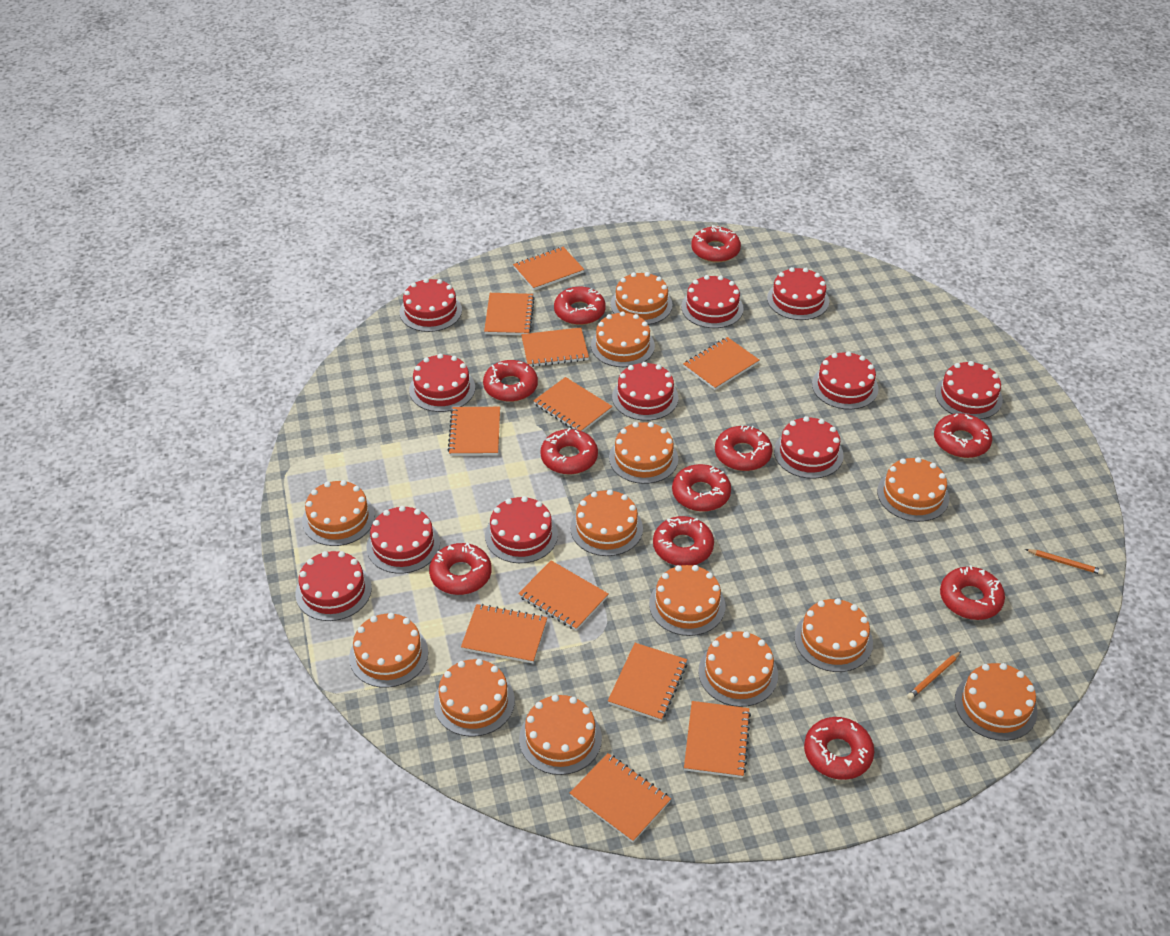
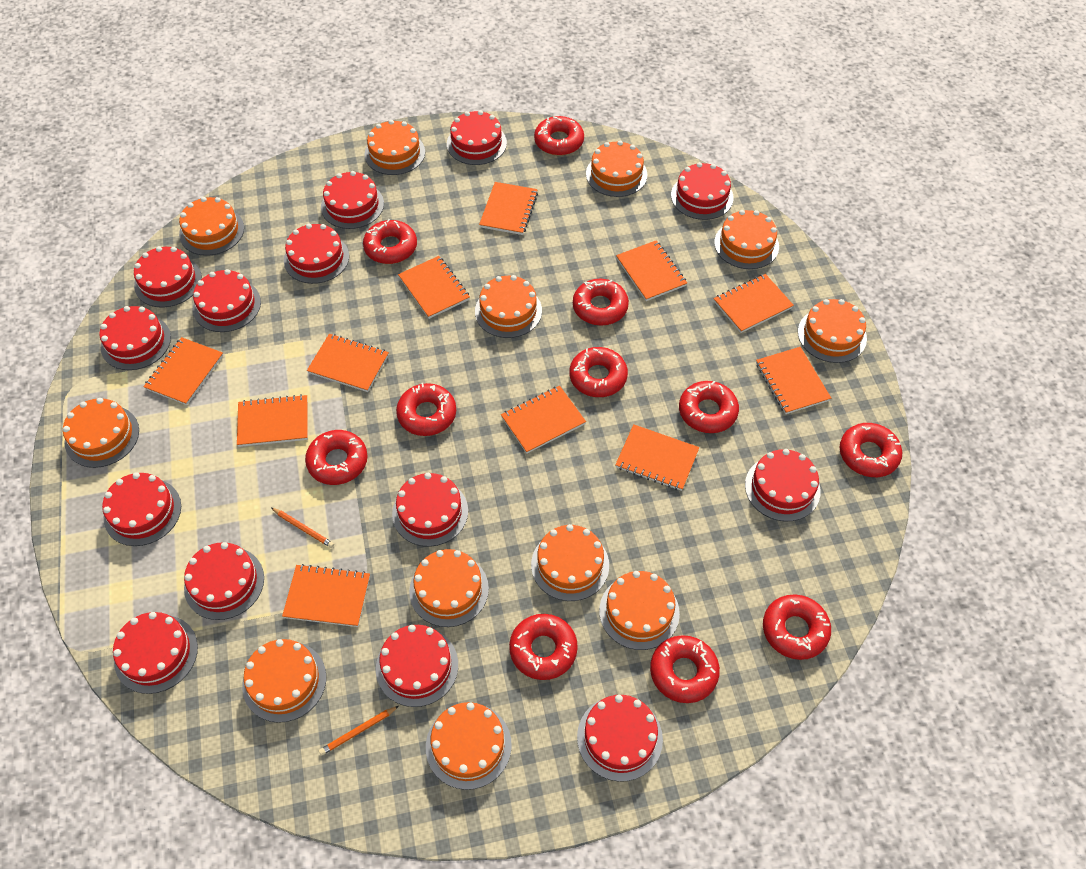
orange cake: [302,480,375,546] [349,613,428,688] [434,659,515,737] [519,695,602,775] [570,489,643,556] [591,311,655,367] [609,422,678,484] [610,272,673,325] [649,565,725,636] [698,631,778,707] [794,598,873,672] [877,457,949,522] [955,663,1038,741] = 13 -> [63,398,139,468] [179,197,244,256] [242,639,326,723] [365,120,425,175] [409,549,489,627] [426,702,512,790] [475,275,542,338] [531,524,609,601] [586,140,647,197] [599,571,680,650] [714,210,779,269] [798,299,867,363] = 12
red cake: [296,551,372,621] [366,506,440,574] [400,278,462,332] [409,354,475,412] [485,496,558,563] [612,362,678,421] [681,275,744,328] [767,267,829,320] [774,416,844,479] [812,351,878,410] [935,361,1003,419] = 11 -> [99,306,171,370] [102,472,181,546] [113,612,198,694] [134,246,202,308] [184,542,264,620] [193,269,261,332] [284,224,349,284] [321,171,384,229] [376,625,458,707] [392,473,468,547] [447,110,507,165] [577,695,663,782] [671,162,734,220] [745,449,821,521] = 14

